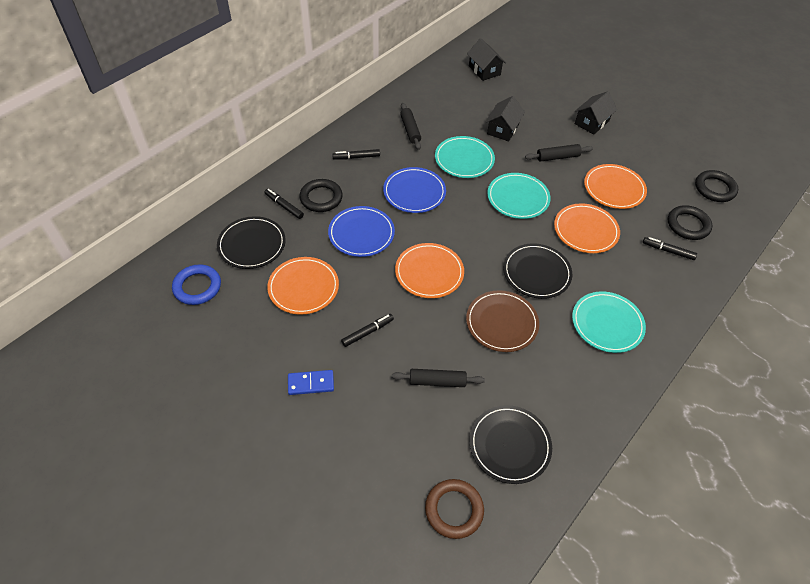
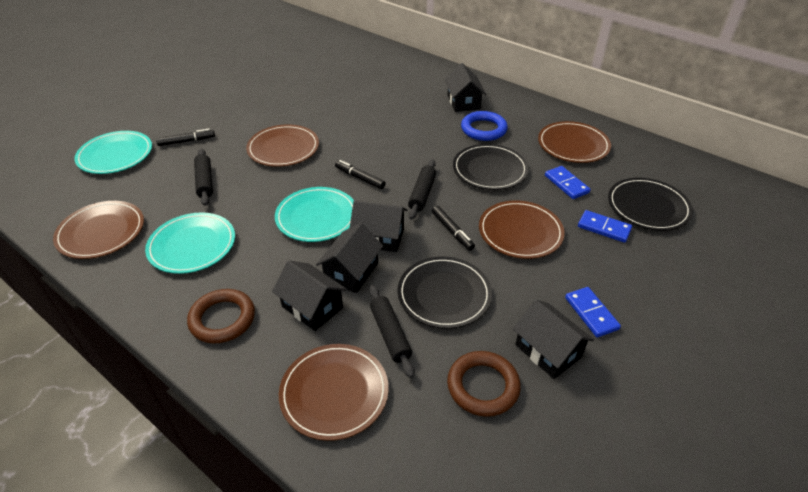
black house: [467,38,506,81] [486,96,525,142] [575,91,617,135] = 3 -> [272,260,347,331] [316,222,383,293] [350,200,407,252] [445,63,486,112] [513,299,594,379] = 5
black marker: [264,189,304,219] [332,149,380,159] [341,314,394,347] [643,237,697,260] = 4 -> [156,129,215,146] [335,160,386,189] [432,206,475,251] = 3
black ring: [299,179,343,212] [668,205,712,240] [695,170,738,202] = 3 -> none = 0
blue domino: [288,370,334,395] = 1 -> [545,166,591,199] [565,287,621,337] [578,210,632,243] = 3
blue plate: [328,206,395,257] [383,167,446,213] = 2 -> none = 0
brown plate: [466,290,539,352] = 1 -> [53,201,144,259] [246,125,319,167] [279,344,389,441] [479,201,565,259] [538,121,611,163] = 5
brown ring: [425,479,484,539] = 1 -> [187,289,255,343] [447,351,521,417] = 2
orange plate: [267,257,339,315] [395,243,464,298] [554,203,620,253] [584,164,647,209] = 4 -> none = 0

